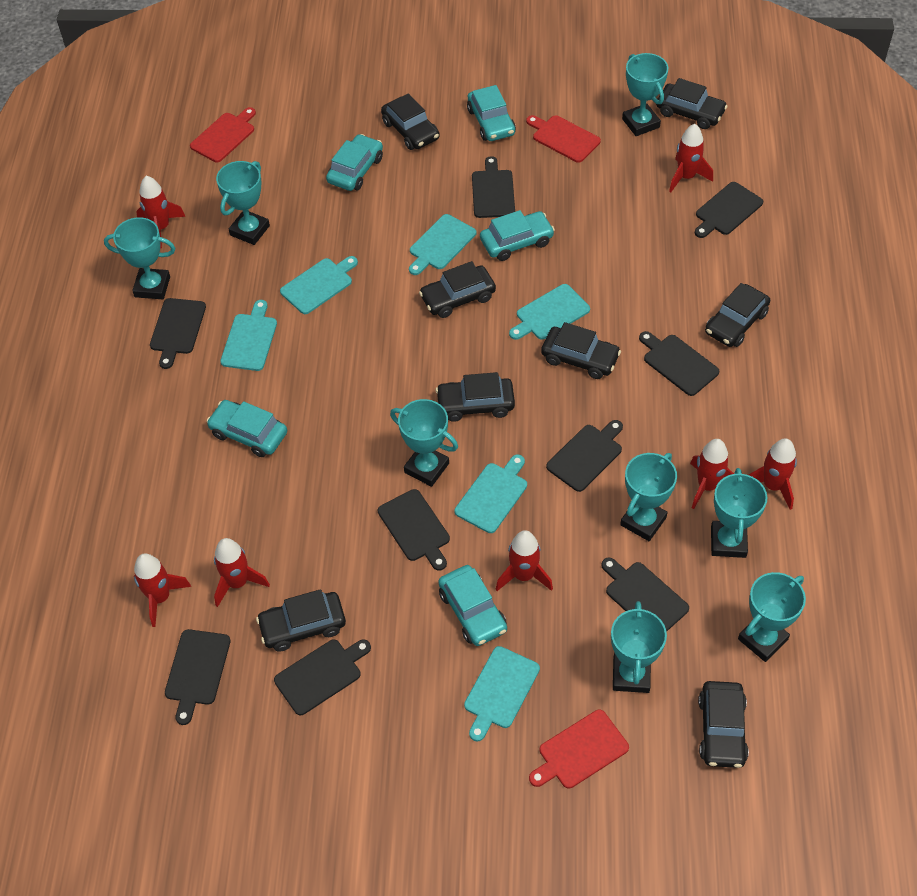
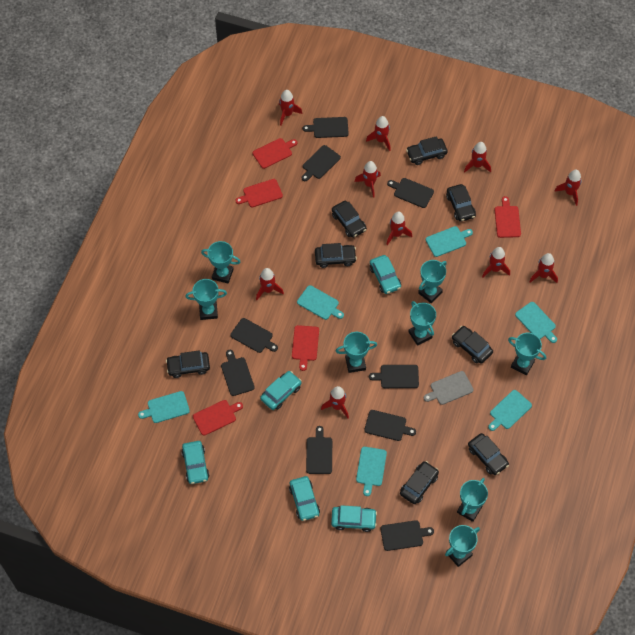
grey cutting board: none = 0 -> [424,371,474,405] = 1
red cutting board: [190,107,256,162] [526,115,601,163] [529,710,629,789] = 3 -> [193,400,243,436] [235,179,283,207] [252,138,297,169] [292,325,319,371] [495,196,521,238] = 5
red rocket: [134,553,191,627] [136,176,186,248] [214,538,270,607] [496,530,553,591] [669,124,713,192] [690,439,734,509] [749,438,797,510] = 7 -> [256,268,284,300] [279,90,302,125] [321,386,349,419] [355,161,381,197] [366,116,391,151] [386,212,412,245] [464,142,491,173] [482,247,510,277] [529,253,558,283] [555,170,582,206] = 10

